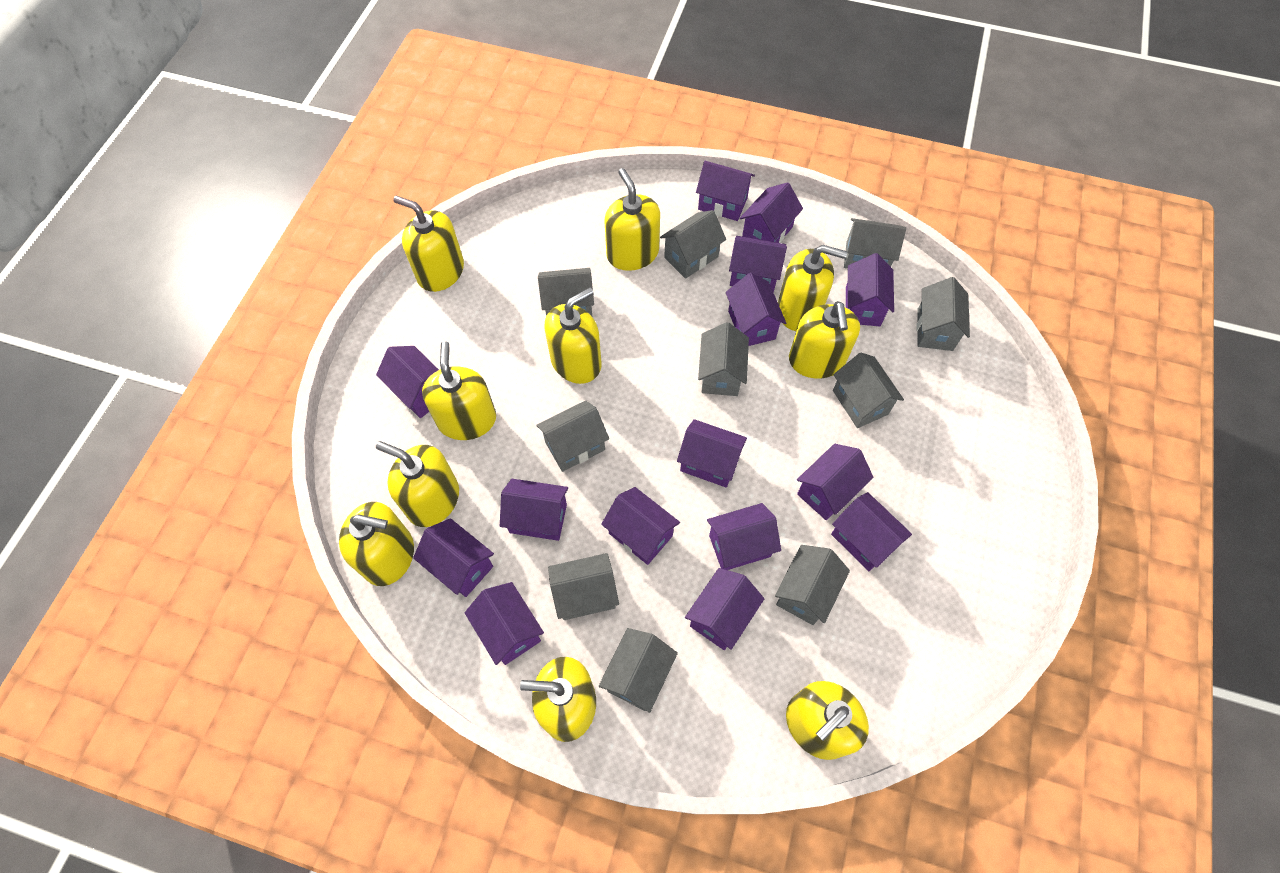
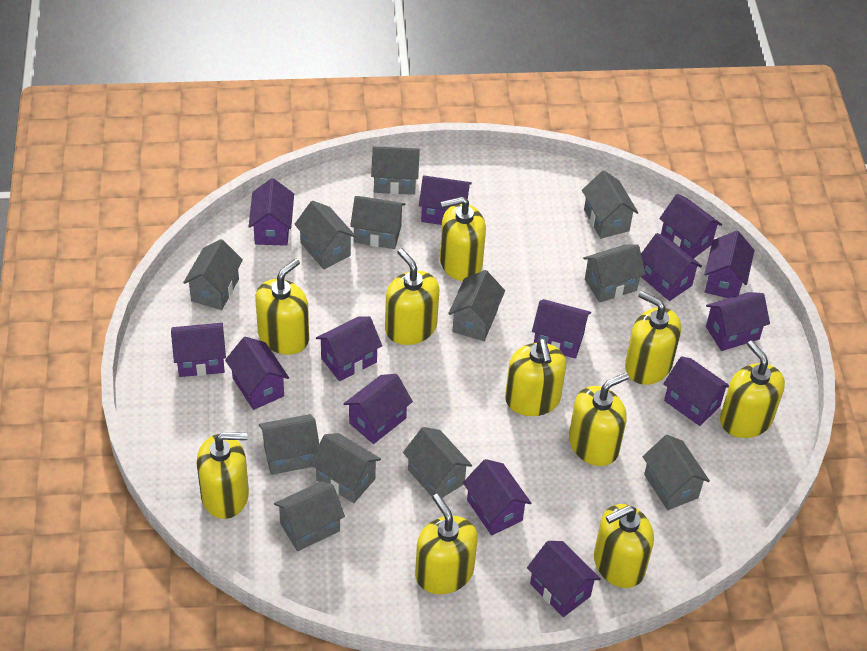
grey house: [536,401,609,472] [538,268,594,316] [548,553,619,620] [599,628,678,713] [660,210,726,279] [698,322,749,396] [775,545,850,625] [833,353,904,428] [844,218,906,269] [917,277,970,351] = 10 -> [183,239,243,310] [259,414,319,475] [274,481,345,551] [294,201,356,269] [310,433,381,503] [350,196,405,249] [371,146,420,195] [403,427,472,498] [448,270,505,341] [582,171,638,239] [583,244,646,303] [643,435,710,510] = 12
purple house: [376,346,439,418] [413,518,494,597] [465,582,544,665] [500,479,568,541] [601,487,680,565] [677,419,747,488] [685,568,764,650] [696,161,755,221] [707,503,781,570] [726,273,786,346] [729,236,787,293] [740,182,803,243] [797,444,873,520] [831,492,912,571] [846,253,894,327] = 15 -> [171,323,226,377] [225,337,289,410] [249,178,294,246] [316,316,382,381] [344,374,413,444] [419,175,472,225] [463,459,531,536] [527,541,601,617] [532,299,591,359] [641,233,702,301] [659,194,722,259] [663,356,729,426] [704,231,755,298] [706,292,770,351] = 14

